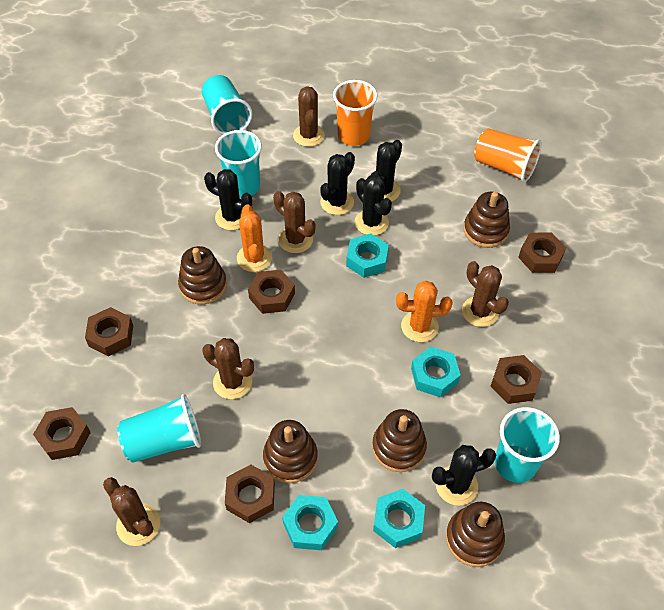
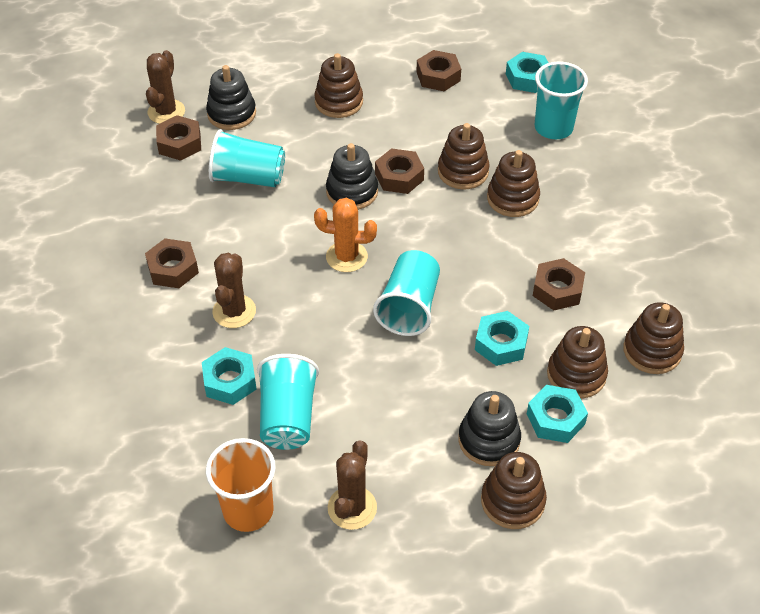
black cactus: [204,169,252,230] [320,152,355,215] [355,174,392,236] [371,140,402,202] [432,445,496,506] = 5 -> none = 0
black stacking toy: none = 0 -> [206,65,256,130] [326,143,378,210] [459,391,521,466] = 3
brown cactus: [103,477,160,546] [202,338,254,399] [273,191,316,253] [293,86,325,147] [462,261,509,327] = 5 -> [146,50,185,124] [212,253,256,328] [328,441,377,530] = 3
brown nut: [33,407,91,460] [85,307,133,356] [225,465,275,523] [248,270,295,314] [490,355,542,404] [518,233,566,273] = 6 -> [145,238,199,288] [156,115,201,161] [375,148,424,194] [416,50,461,91] [533,258,585,310] = 5
brown stacking toy: [178,246,227,305] [263,420,318,483] [372,409,427,472] [446,502,505,567] [464,192,510,248] = 5 -> [314,53,363,118] [438,123,490,189] [481,452,547,529] [487,150,540,217] [547,326,608,399] [623,302,684,374] = 6
orange cactus: [237,204,272,272] [396,281,453,342] = 2 -> [314,198,377,272] = 1
orange cup: [333,80,377,146] [474,128,542,183] = 2 -> [206,438,276,532] = 1

